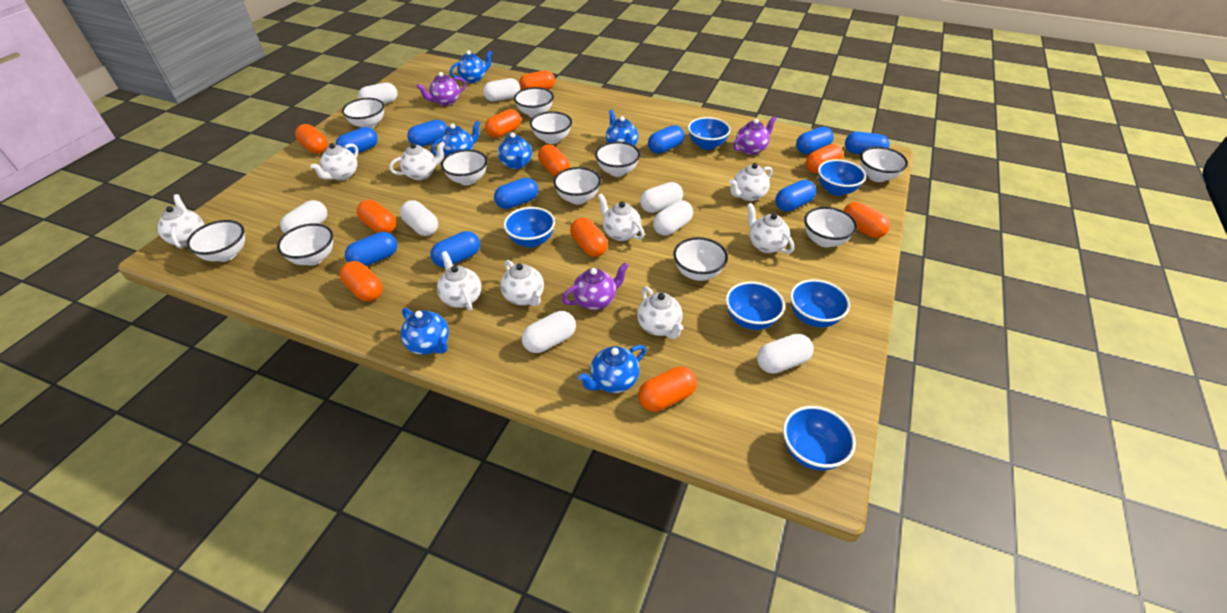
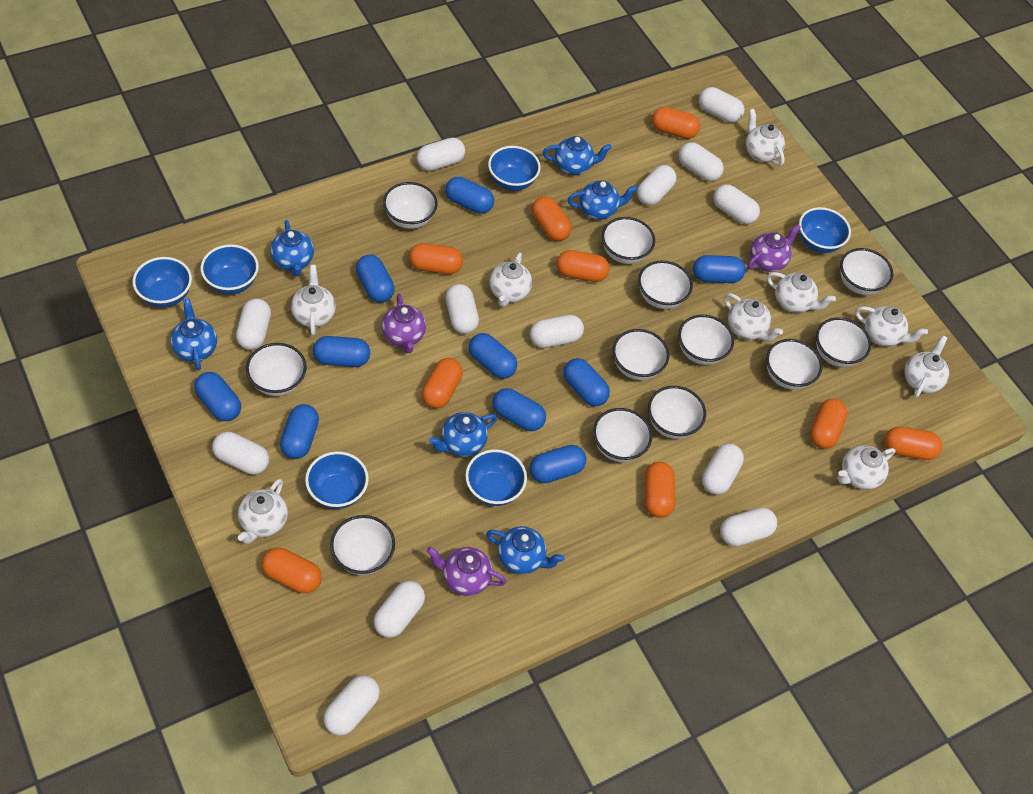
blue capsule: [335,127,378,154] [345,232,397,266] [407,120,448,147] [431,231,480,267] [494,178,538,209] [648,125,684,154] [775,180,816,211] [796,127,834,154] [845,132,890,154] = 9 -> [194,372,241,421] [280,404,319,459] [313,336,370,367] [356,255,395,303] [445,177,494,214] [469,333,517,379] [492,388,546,431] [530,445,586,483] [563,358,610,406] [693,255,746,283] = 10
orange capsule: [295,124,328,154] [340,261,383,302] [357,200,396,233] [485,109,521,138] [519,70,555,90] [538,144,570,176] [570,218,608,257] [638,366,697,412] [806,144,843,173] [843,202,890,238] = 10 -> [261,548,322,593] [409,243,463,274] [422,358,463,408] [532,196,572,241] [556,250,610,282] [645,462,675,518] [652,107,700,139] [810,399,848,449] [884,426,942,460] = 9
white bowl: [186,220,245,262] [277,223,333,266] [342,98,384,129] [441,149,487,185] [514,87,554,118] [530,111,572,144] [553,167,601,204] [595,142,640,177] [673,237,728,281] [804,207,857,247] [860,147,908,182] = 11 -> [246,343,307,396] [330,515,395,575] [383,182,438,229] [593,408,652,462] [602,217,655,264] [613,329,669,380] [638,260,693,309] [648,386,706,439] [678,315,734,365] [766,339,822,390] [816,317,871,367] [840,248,893,295] = 12
white capsule: [280,200,327,234] [358,83,398,104] [400,200,438,236] [483,78,520,101] [522,311,576,353] [640,182,683,213] [653,200,693,236] [757,334,814,374] = 8 -> [212,432,269,475] [236,298,271,350] [323,675,380,736] [373,581,425,638] [417,138,465,171] [445,284,479,334] [530,315,584,348] [637,165,677,205] [679,142,724,181] [699,87,744,123] [702,444,744,495] [713,184,760,224] [720,508,777,546] = 13

